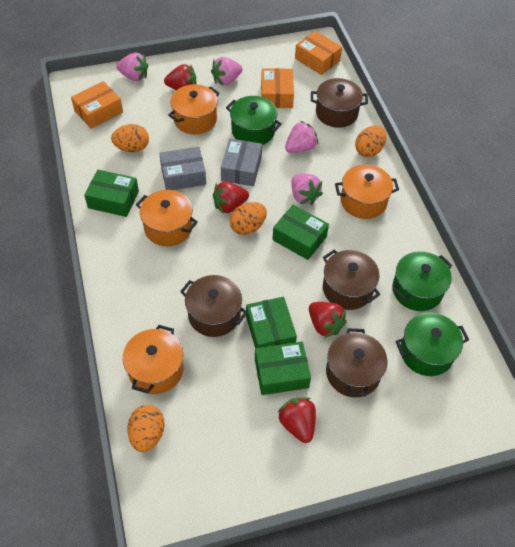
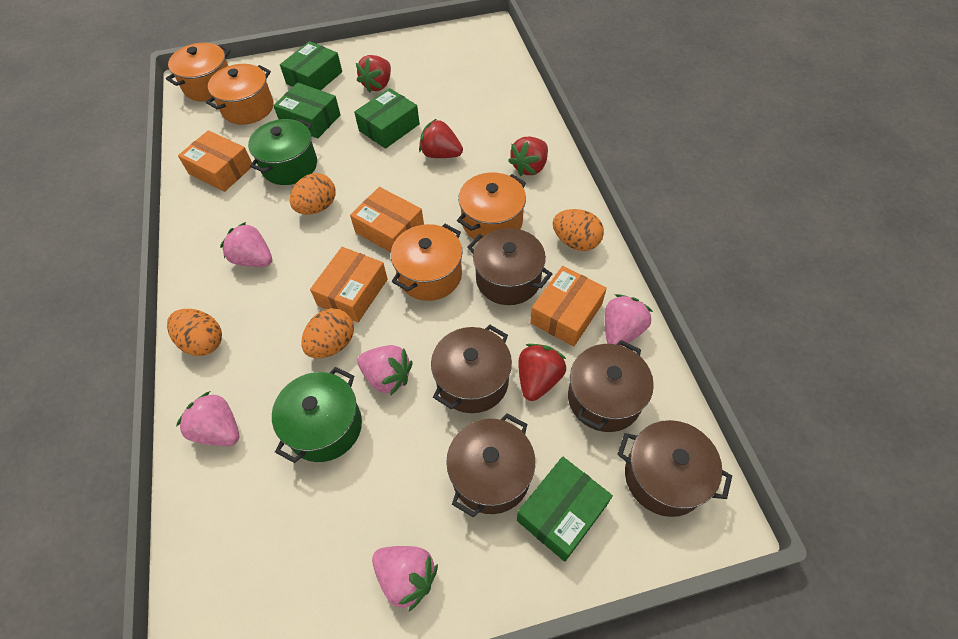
brown pot: [180,275,248,337] [311,78,368,128] [323,250,380,310] [326,328,388,397] = 4 -> [431,325,512,413] [446,413,535,518] [467,228,552,305] [568,340,654,432] [617,420,732,517] = 5
green pot: [226,96,282,145] [392,251,452,311] [396,312,469,376] = 3 -> [248,119,317,185] [272,367,362,463] = 2
grey box: [159,147,206,190] [221,139,262,186] = 2 -> none = 0
orange box: [71,81,123,129] [261,68,294,108] [295,31,342,75] = 3 -> [178,130,252,192] [310,247,388,322] [350,187,424,253] [530,266,607,347] = 4
pink strawberry: [116,53,149,81] [211,57,243,86] [285,121,318,153] [291,174,323,205] = 4 -> [176,391,239,446] [220,222,272,267] [357,345,413,396] [372,546,438,611] [605,294,653,346] = 5

